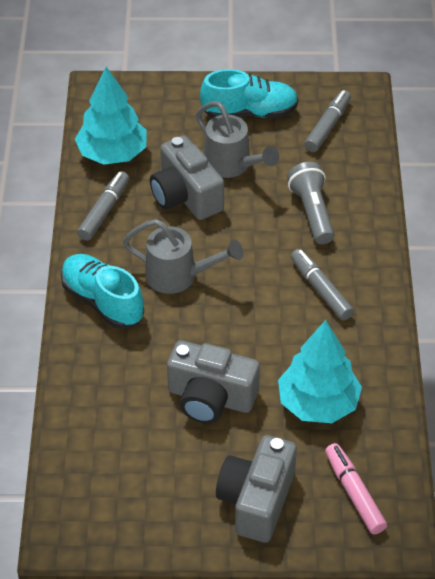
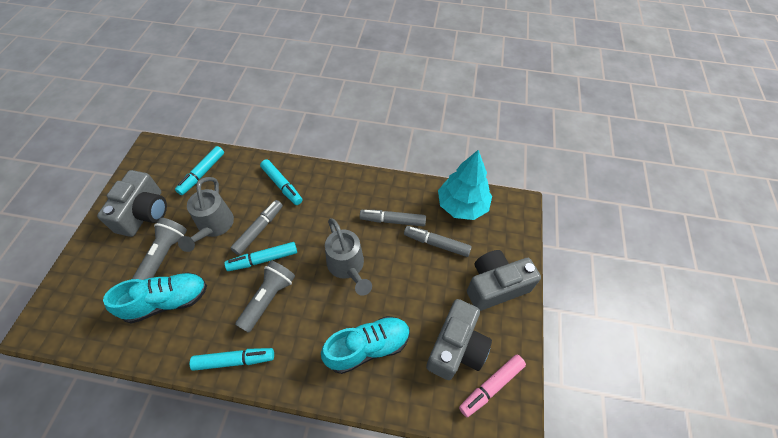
grey flashlight: [287,162,334,244] = 1 -> [132,218,187,280] [235,261,295,333] = 2
turquoise marker: none = 0 -> [175,146,224,195] [190,348,274,371] [224,242,297,271] [260,159,303,205] = 4
turquoise tree: [75,67,147,165] [278,320,362,423] = 2 -> [438,150,492,220] = 1

